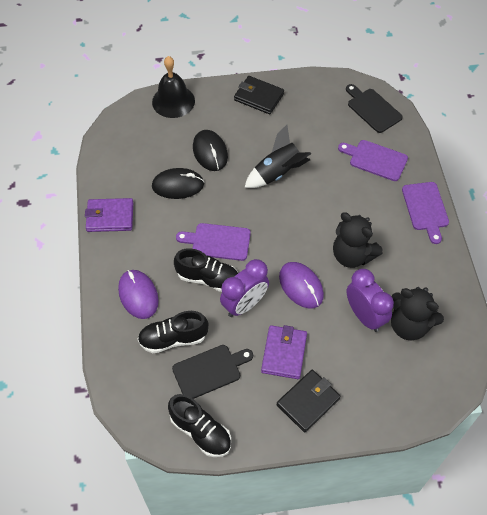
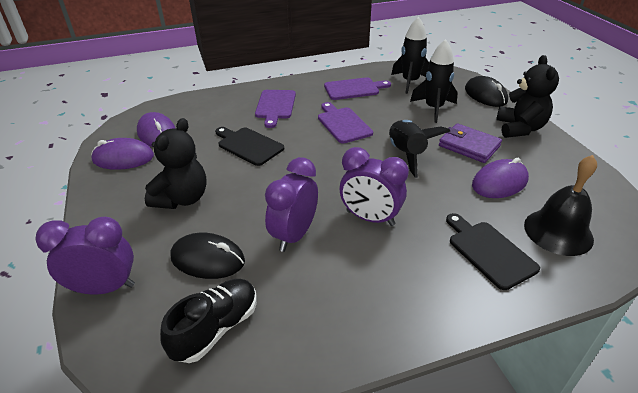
black rocket: [245,125,311,188] = 1 -> [389,120,450,178] [391,17,429,94] [410,39,458,123] = 3
black shoe: [138,311,208,353] [168,394,231,457] [174,248,238,292] = 3 -> [160,279,257,363] = 1
black wallet: [234,76,284,114] [277,370,341,432] = 2 -> none = 0
purple clock: [220,259,269,317] [346,269,394,332] = 2 -> [35,216,135,295] [265,157,318,252] [340,147,409,226] = 3
purple mouse: [118,270,159,319] [279,262,324,308] = 2 -> [91,138,154,170] [137,112,175,147] [472,158,529,198] = 3
purple wallet: [85,198,133,232] [261,325,307,379] = 2 -> [439,123,502,163] = 1

